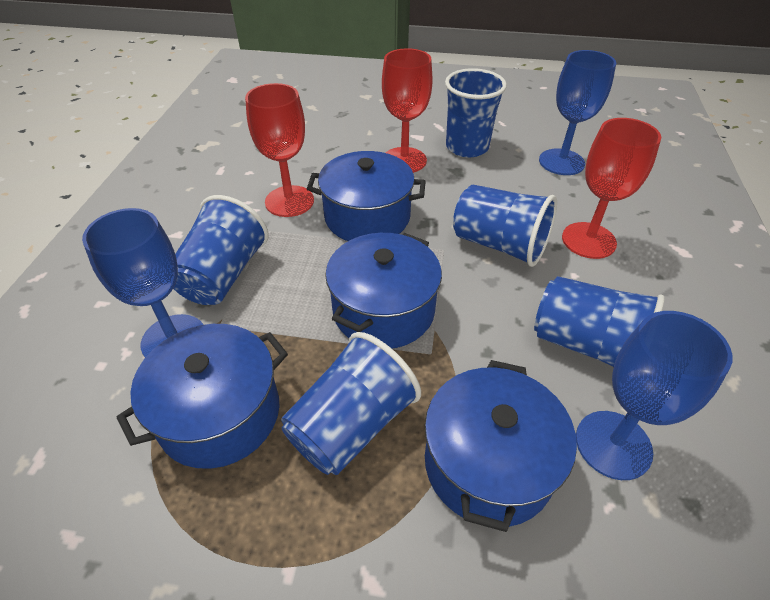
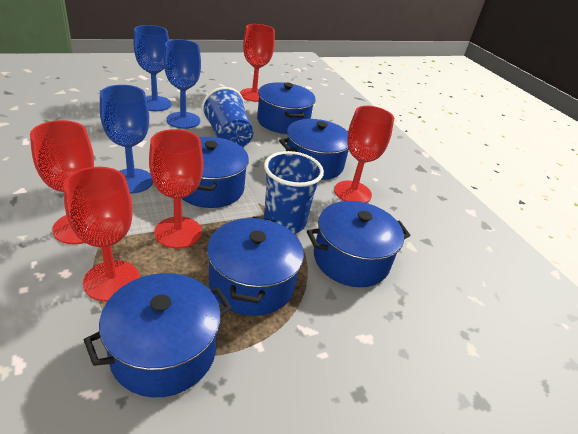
blue cup: [173,195,268,305] [281,332,421,475] [445,68,507,157] [453,185,557,267] [534,276,665,367] = 5 -> [202,87,254,148] [264,151,324,234] = 2
blue pot: [116,324,288,469] [307,151,426,241] [325,233,442,349] [425,360,577,532] = 4 -> [84,273,232,397] [181,137,249,208] [207,217,304,316] [257,82,316,134] [279,119,349,180] [307,201,410,287] = 6
red goblet: [245,83,314,217] [382,48,433,173] [562,118,661,259] = 3 -> [30,120,94,244] [63,167,140,301] [149,129,203,249] [240,24,275,102] [334,106,394,203] = 5

